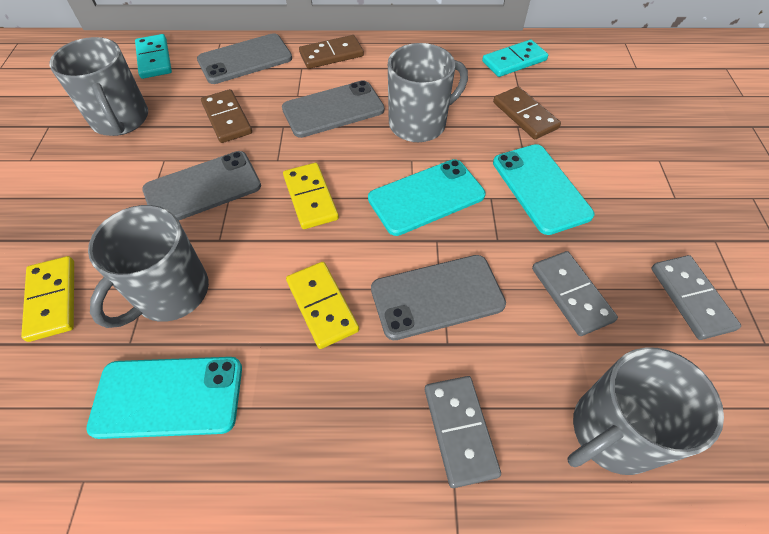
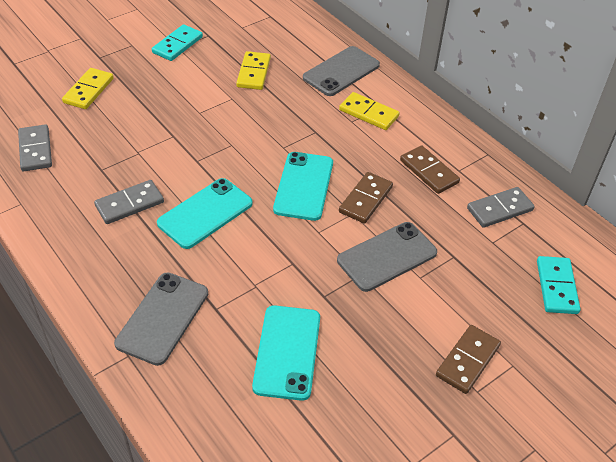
grey mug: [50,37,148,136] [88,205,209,328] [388,43,468,142] [568,347,724,475] = 4 -> none = 0
grey phone: [142,151,261,220] [197,33,292,84] [282,80,385,138] [371,255,506,340] = 4 -> [114,272,208,366] [303,46,380,96] [337,222,437,292] = 3

